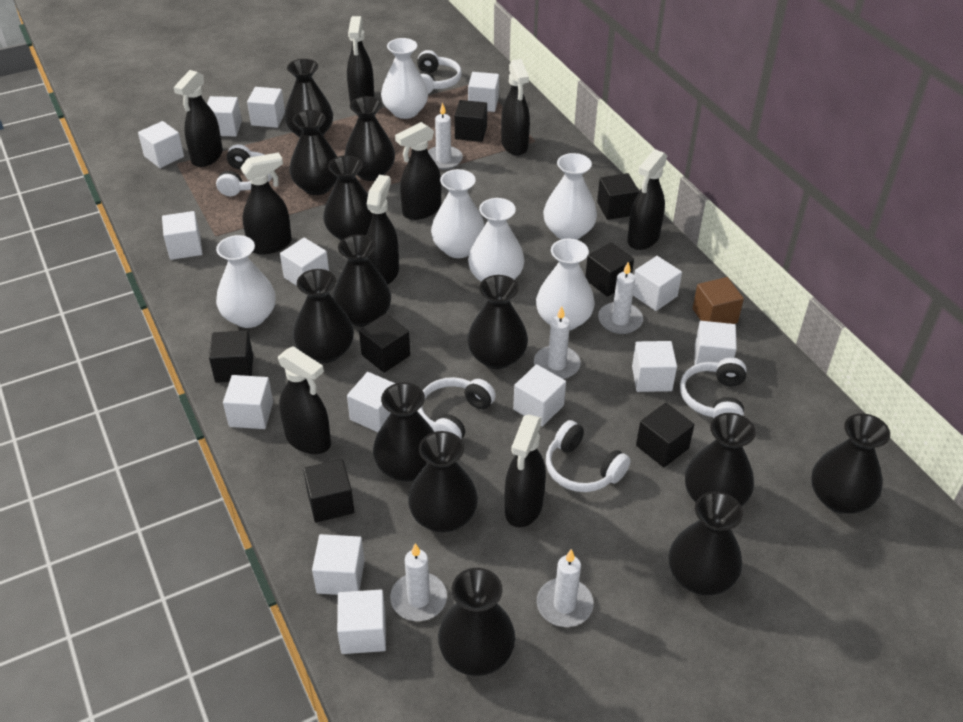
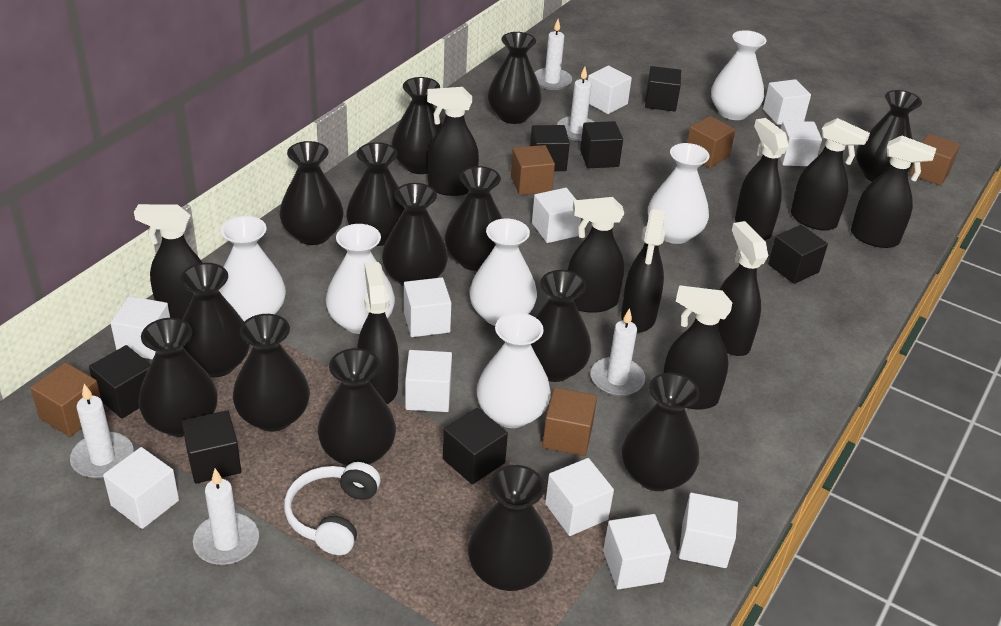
black spray bottle: [173,70,223,167] [240,152,292,255] [278,346,331,454] [347,16,374,103] [366,175,399,285] [395,122,441,220] [501,59,530,155] [505,415,546,528] [627,149,667,250] = 9 -> [134,204,203,320] [357,262,399,404] [427,87,479,196] [568,197,624,313] [621,209,666,333] [663,285,732,410] [718,221,768,356] [735,118,789,240] [791,118,870,231] [851,136,937,248] = 10
black vase: [285,59,333,138] [289,110,337,195] [293,269,354,363] [323,155,373,240] [333,234,391,327] [345,96,395,181] [373,382,434,482] [408,431,478,532] [438,568,515,676] [467,275,528,369] [669,491,743,596] [685,413,756,507] [811,413,890,514] = 13 -> [138,318,218,437] [180,263,250,377] [233,314,310,432] [280,141,344,245] [318,348,396,466] [346,142,405,246] [382,183,448,287] [392,77,442,174] [445,166,503,271] [468,465,553,591] [488,32,542,124] [531,270,591,382] [622,373,700,491] [856,90,922,182] = 14
brown cube: [693,277,744,324] = 1 -> [30,362,101,437] [511,145,555,195] [542,387,597,456] [687,116,736,168] [909,133,960,185] = 5
white cube: [138,121,184,168] [162,211,202,260] [207,96,242,137] [223,375,273,429] [247,87,285,128] [280,238,329,286] [312,534,365,595] [337,590,386,654] [347,372,396,432] [468,72,499,112] [513,364,566,427] [632,341,677,392] [633,256,682,311] [695,321,737,372] = 14 -> [103,447,179,529] [110,296,170,360] [404,277,451,337] [405,350,452,412] [532,188,581,243] [545,458,614,536] [588,66,632,114] [603,514,671,589] [679,493,738,568] [763,79,811,125] [780,121,822,166] = 11
white headphones: [216,144,275,196] [417,50,462,94] [417,377,496,439] [546,420,631,492] [680,357,747,419] = 5 -> [284,462,381,555] = 1

